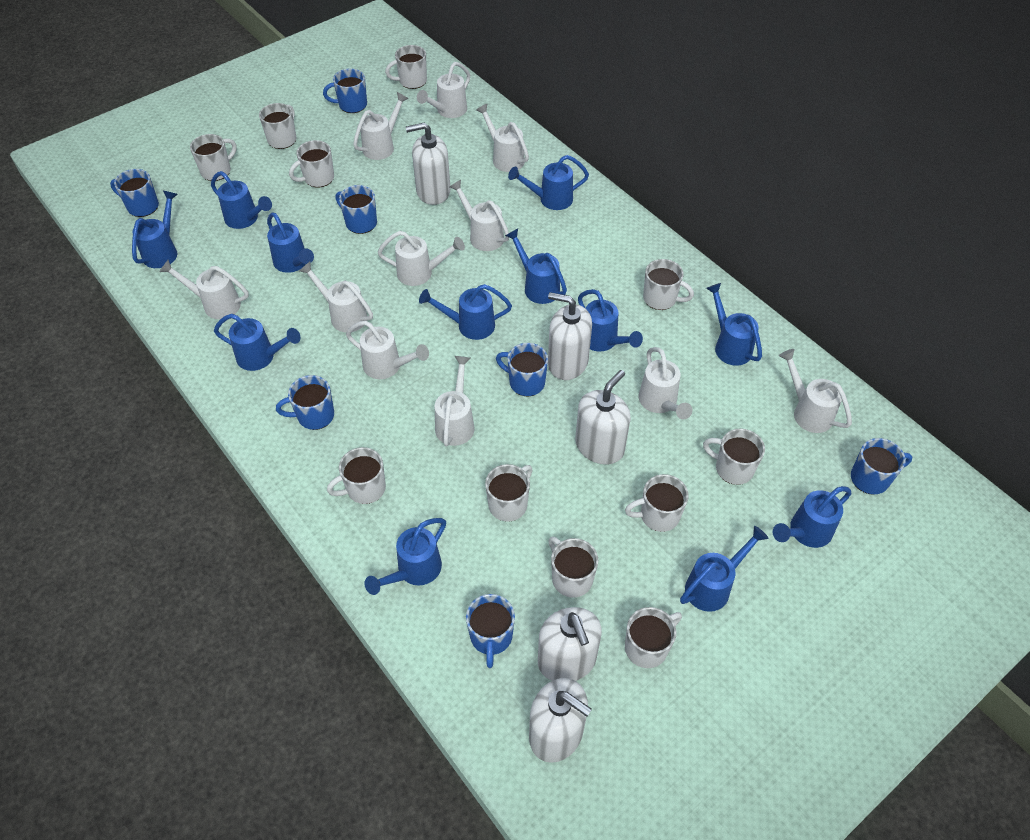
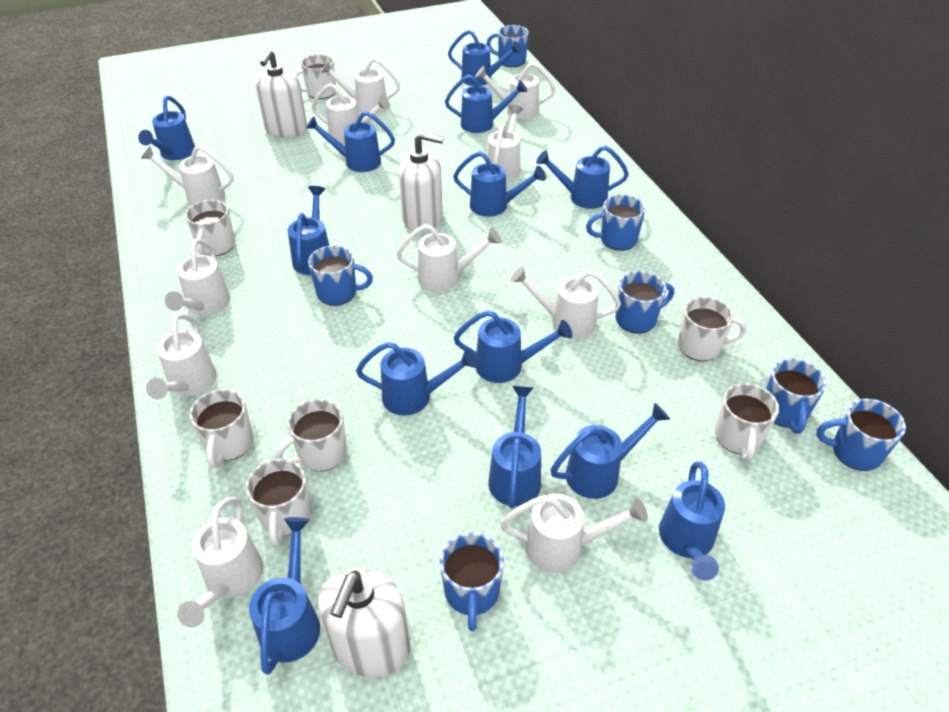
blue watering can: [132,191,178,268] [211,171,272,229] [214,314,300,371] [267,212,314,273] [364,518,446,595] [419,284,512,340] [505,228,567,304] [508,155,589,210] [578,289,643,351] [680,526,769,612] [706,283,762,366] [773,486,851,548] = 12 -> [138,95,195,160] [249,517,320,675] [288,186,330,275] [306,111,395,172] [356,342,478,416] [445,75,528,133] [448,30,522,86] [453,151,546,217] [454,310,572,383] [488,386,541,508] [536,146,629,209] [550,403,670,499] [659,462,725,581] = 13
white mug: [190,134,237,181] [259,103,296,149] [289,140,334,188] [327,447,386,504] [385,45,427,89] [485,464,532,521] [549,537,598,598] [625,474,689,532] [625,607,682,668] [643,259,694,310] [703,428,765,485] = 11 -> [185,200,235,256] [189,389,253,468] [246,459,311,547] [275,399,347,471] [294,54,336,99] [678,297,747,361] [715,383,779,461] = 7
white soap dispenser: [406,123,450,205] [529,678,592,763] [538,607,602,681] [548,292,592,380] [575,370,631,464] = 5 -> [255,49,307,138] [318,569,410,677] [399,132,444,232] = 3

